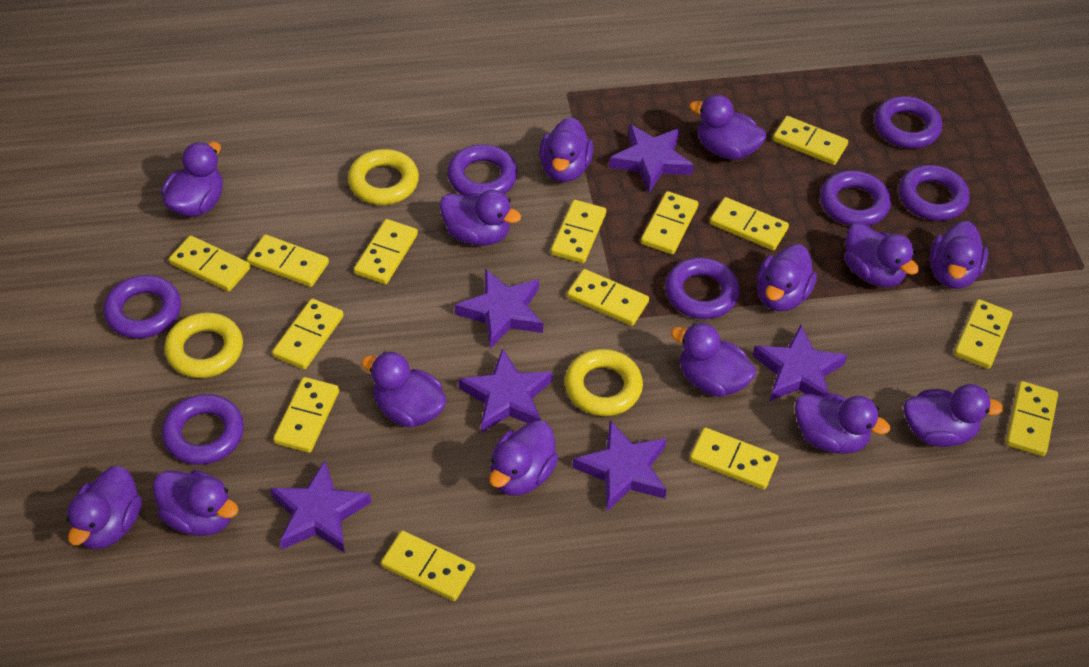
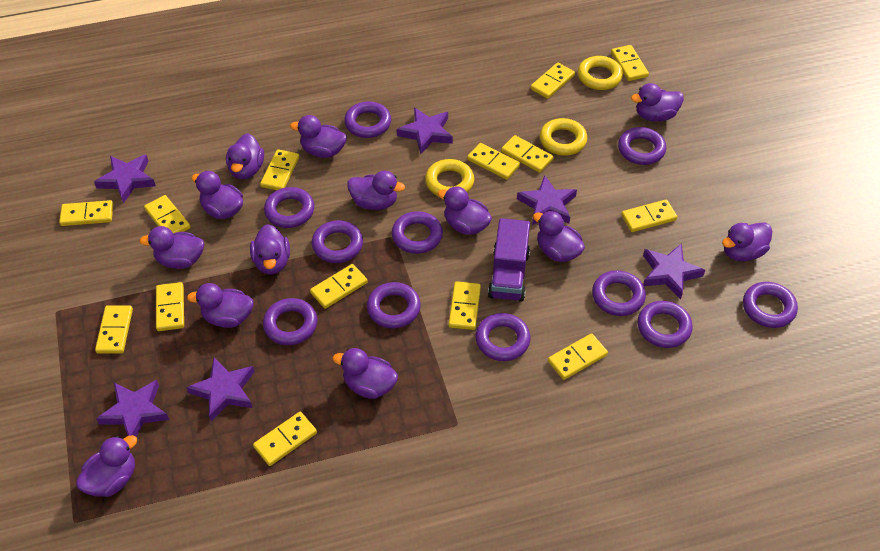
purple duck: [66,466,142,549] [153,470,239,536] [161,142,223,217] [361,351,447,428] [440,190,521,246] [489,420,559,496] [539,117,594,182] [671,323,756,397] [689,95,766,160] [756,244,817,311] [795,393,890,454] [844,223,919,287] [904,384,1003,447] [929,221,988,289] = 14 -> [76,435,137,497] [139,226,204,269] [187,283,254,328] [192,171,243,219] [226,133,264,179] [250,224,290,274] [290,115,347,158] [333,348,398,399] [347,171,405,210] [438,186,492,235] [533,211,585,262] [631,83,684,122] [722,222,772,261] = 13
purple ring: [103,275,181,339] [162,394,244,465] [447,144,518,196] [665,257,740,319] [820,170,891,226] [874,96,942,149] [899,165,970,221] = 7 -> [263,298,317,345] [264,187,314,228] [312,220,363,263] [344,101,391,138] [367,282,421,329] [392,211,443,254] [475,313,530,361] [592,270,646,316] [618,127,666,165] [638,301,692,348] [743,282,798,328] = 11
purple truck: none = 0 -> [488,218,530,302] = 1

